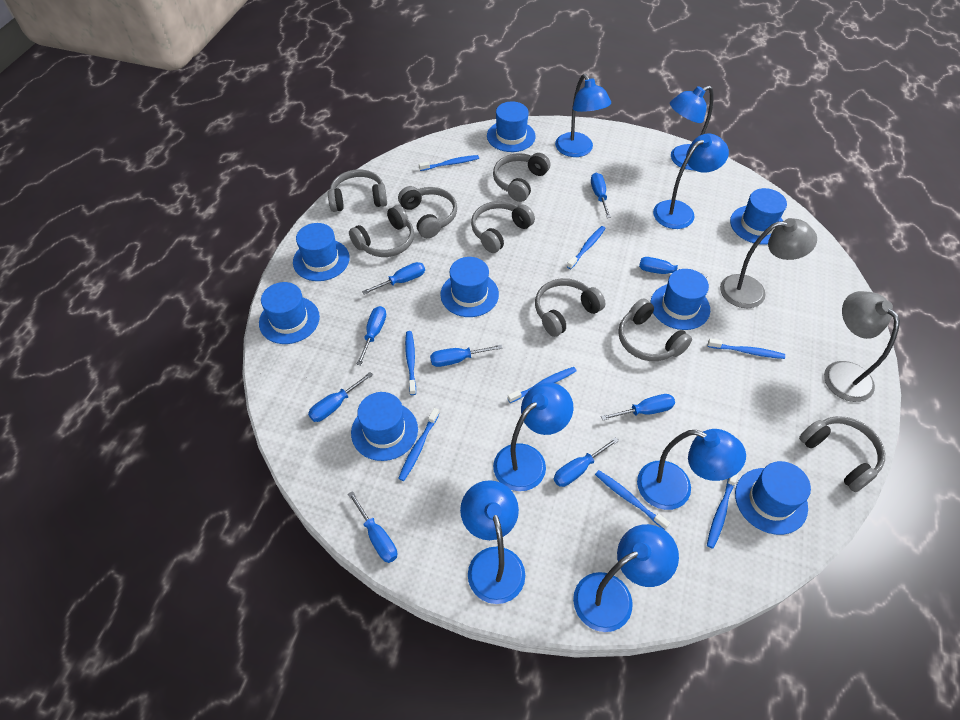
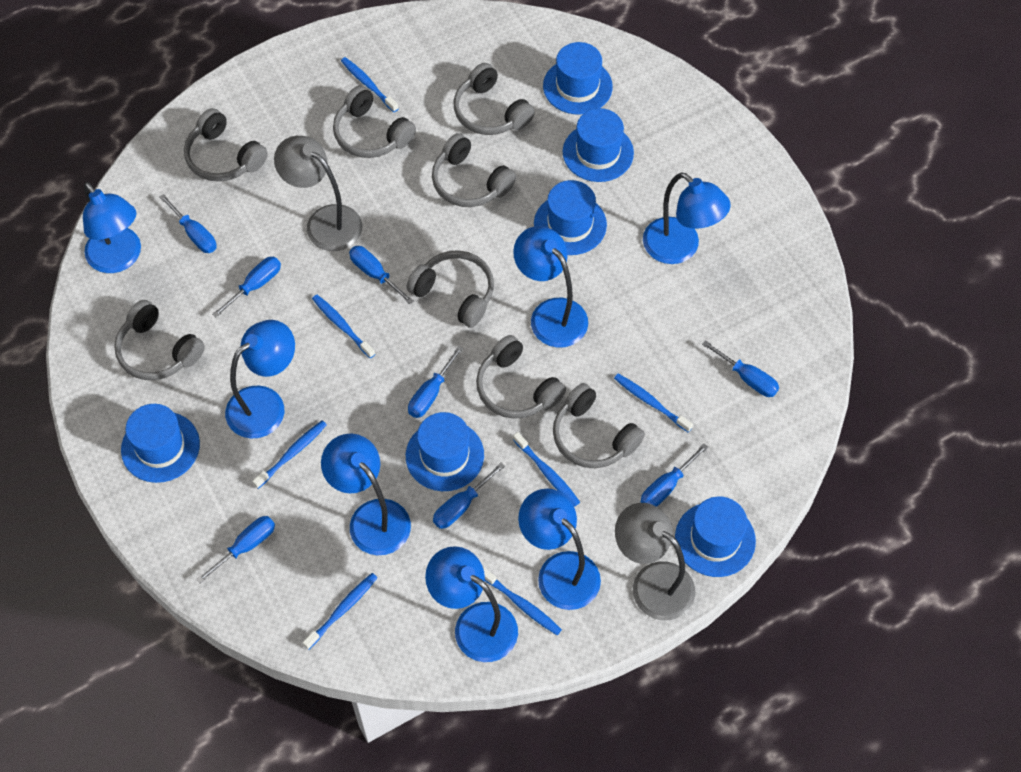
blue hat: [259,282,320,344] [293,223,350,281] [351,392,418,461] [440,257,499,317] [487,101,536,152] [650,269,710,330] [730,188,787,245] [735,461,811,535] = 8 -> [121,404,200,483] [406,412,484,491] [534,180,607,255] [543,42,613,114] [563,108,634,182] [675,496,756,577] = 6
blue screwdriver: [308,372,373,422] [348,491,397,563] [357,306,386,365] [362,262,425,294] [430,345,503,367] [554,437,619,487] [591,173,611,218] [601,394,675,420] [639,257,707,278] = 9 -> [159,194,217,253] [196,516,275,583] [212,257,281,318] [349,246,414,304] [408,345,463,418] [433,463,505,529] [641,443,708,507] [702,340,779,397] = 8
blue toothbrush: [398,408,439,481] [405,331,416,395] [419,155,479,171] [507,367,577,403] [567,226,606,269] [595,470,670,530] [707,472,739,549] [708,338,785,359] = 8 -> [252,421,327,489] [303,573,377,650] [312,295,375,358] [341,57,399,112] [483,568,562,635] [513,432,580,507] [614,374,693,432] = 7

